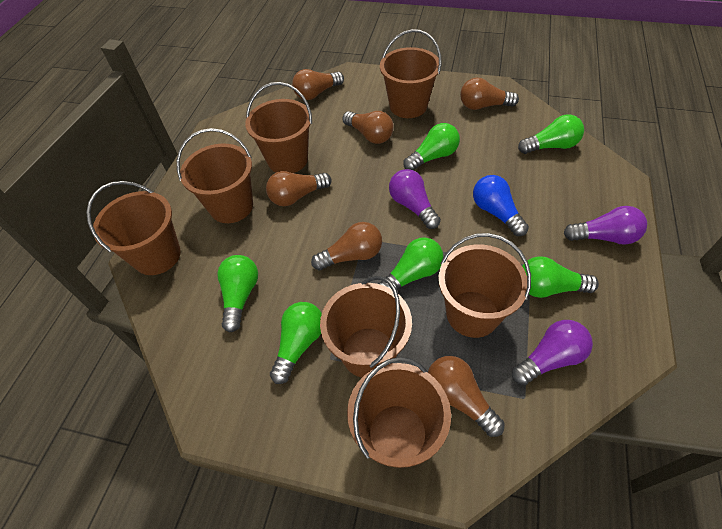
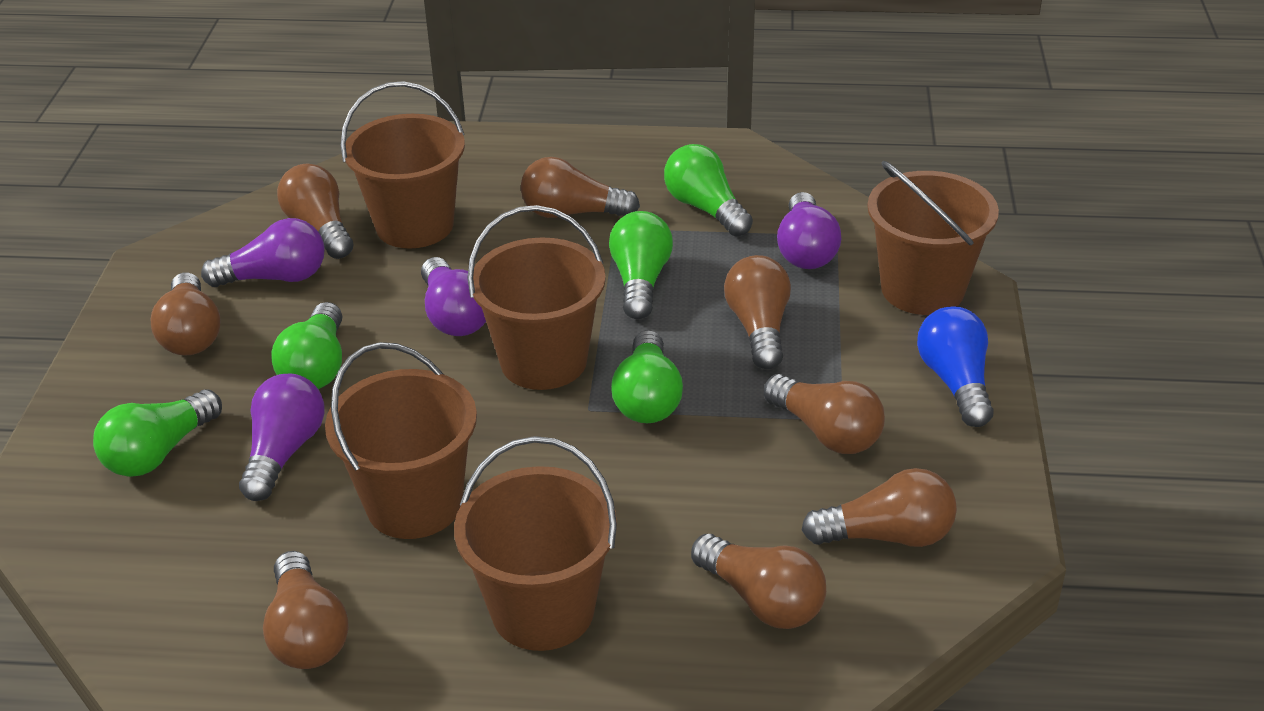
brown bucket: [86,181,181,275] [177,128,253,223] [245,82,312,173] [320,276,412,378] [347,357,451,468] [380,29,442,118] [438,233,531,338] = 7 -> [325,342,477,539] [341,81,465,249] [454,436,617,651] [467,205,606,390] [867,161,999,315] = 5
brown light bulb: [266,171,331,206] [292,69,344,100] [311,222,382,270] [342,111,393,144] [428,356,505,437] [460,77,519,110] = 6 -> [150,272,221,356] [263,551,349,669] [277,164,353,259] [521,157,640,218] [691,534,826,629] [724,255,791,369] [764,374,885,454] [802,468,957,547] = 8
green light bulb: [217,255,258,332] [270,302,322,384] [378,237,443,291] [403,123,460,170] [518,114,584,154] [522,256,599,298] = 6 -> [93,389,222,477] [271,302,342,389] [609,211,673,319] [611,330,683,423] [664,144,753,237] = 5
purple light bulb: [389,169,441,229] [512,320,593,385] [564,206,647,245] = 3 -> [201,218,325,287] [239,374,324,501] [421,257,486,336] [777,192,841,269] = 4

